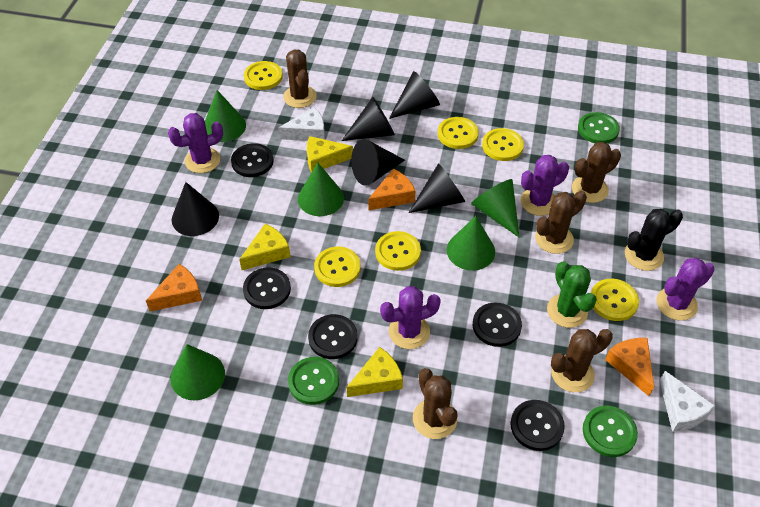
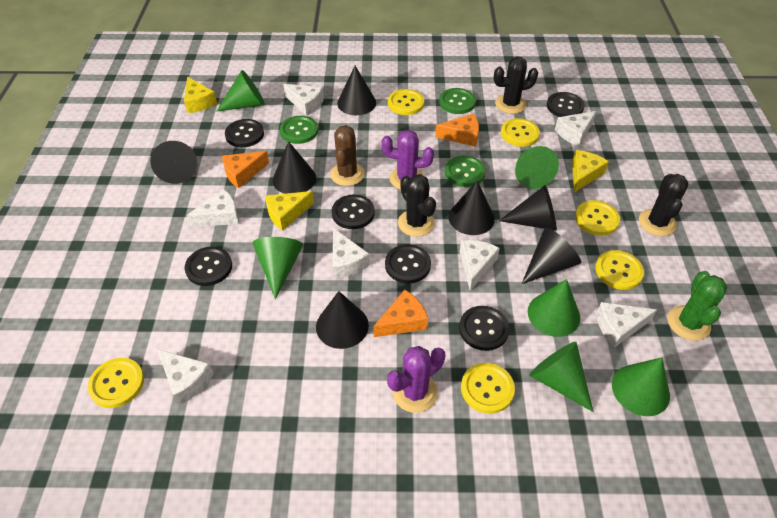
black button: [231,143,274,177] [243,267,291,309] [308,314,358,359] [473,303,522,347] [510,400,565,451] = 5 -> [185,247,232,286] [225,119,264,147] [332,195,375,229] [385,244,431,283] [459,306,510,351] [547,92,585,117] = 6
black cactus: [625,209,683,271] = 1 -> [398,174,436,237] [494,57,538,114] [639,174,688,236] = 3
black cone: [172,182,219,236] [342,97,395,141] [351,139,405,186] [389,71,440,119] [409,163,465,213] = 5 -> [150,141,197,184] [273,141,316,194] [316,291,369,349] [337,66,376,115] [449,180,495,235] [499,185,557,231] [522,227,581,284] = 7
brown cactus: [283,50,317,108] [413,368,458,439] [535,191,587,254] [551,329,613,392] [572,142,621,203] = 5 -> [330,125,365,186] = 1
green cone: [170,344,225,400] [205,90,246,142] [298,163,344,216] [447,216,495,271] [471,179,520,238] = 5 -> [216,70,265,112] [253,237,303,299] [515,146,559,189] [528,279,580,337] [529,342,594,412] [612,357,670,416] = 6
purple cactus: [168,113,223,173] [380,286,441,349] [520,155,569,216] [656,258,715,321] = 4 -> [381,130,434,190] [387,346,445,413] = 2
white cheese: [279,107,325,141] [660,371,715,432] = 2 -> [157,349,214,405] [187,189,239,227] [283,84,324,116] [332,228,370,278] [460,240,500,291] [555,111,597,147] [596,302,657,348] = 7

